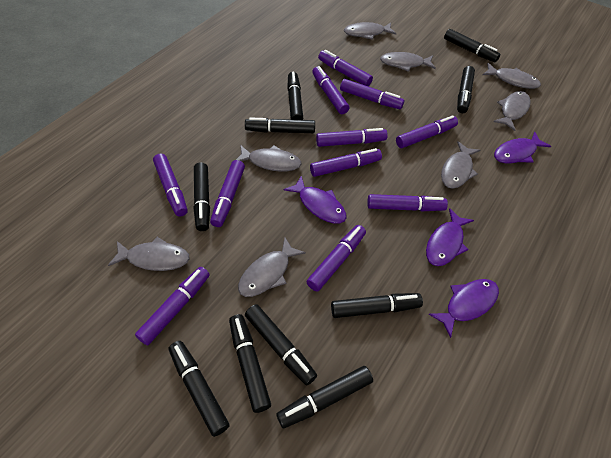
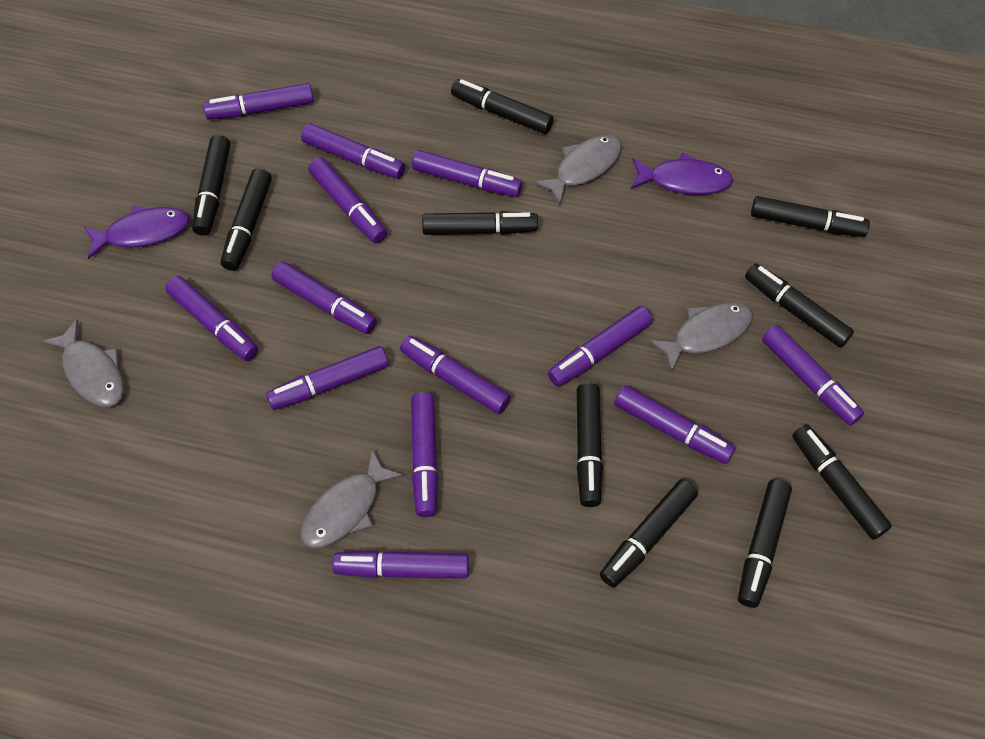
grey fish: [108,237,190,271] [236,145,302,172] [238,238,306,297] [344,22,396,40] [380,52,436,72] [441,141,480,189] [483,63,541,89] [493,91,531,131] = 8 -> [42,319,124,407] [301,449,404,548] [534,135,622,205] [649,302,753,373] = 4
purple fish: [283,176,347,224] [426,208,474,266] [429,279,499,338] [494,132,551,163] = 4 -> [84,205,189,259] [631,153,733,195] = 2
purple marker: [135,267,210,345] [153,153,188,217] [210,160,245,227] [306,225,366,292] [310,148,382,177] [312,66,349,114] [316,128,388,147] [318,50,373,86] [340,79,404,109] [367,194,448,211] [396,115,458,148] = 11 -> [165,276,258,361] [203,83,314,120] [266,346,389,410] [271,261,377,334] [301,123,405,179] [308,158,387,243] [332,550,469,579] [400,335,511,414] [411,392,438,517] [412,150,522,197] [548,306,653,387] [614,386,735,464] [762,325,864,425] = 13

